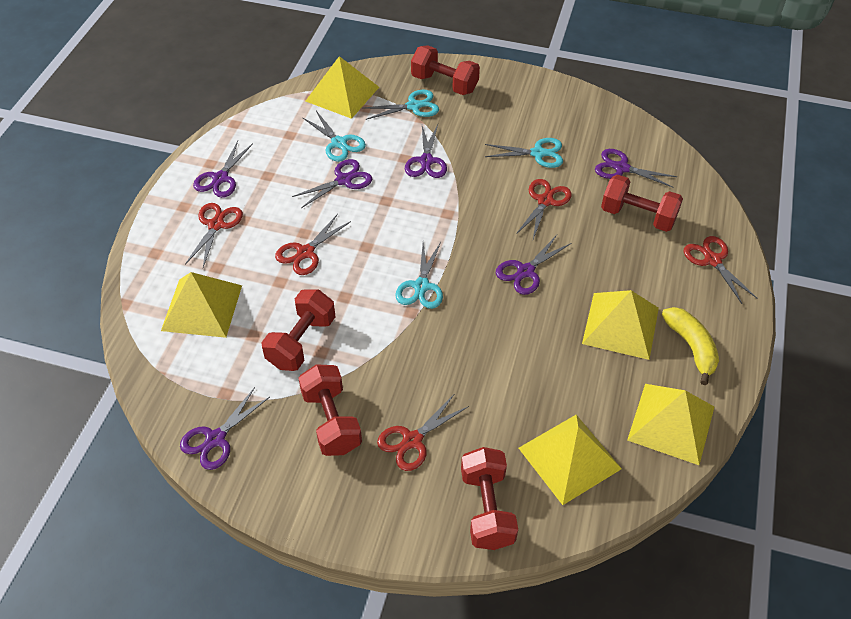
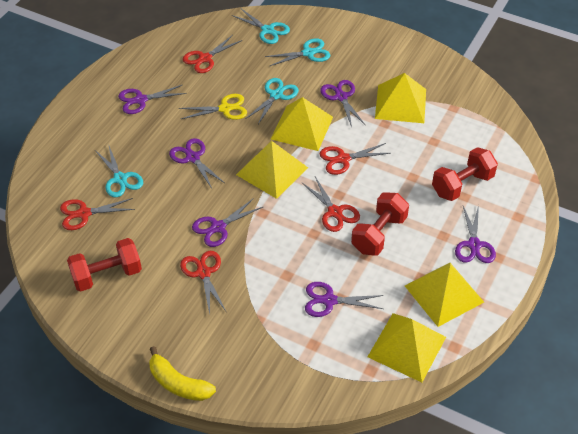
red dumbbell: [261,289,336,371] [298,364,362,456] [411,45,480,95] [461,447,518,550] [601,174,683,232] = 5 -> [67,238,142,292] [351,192,409,256] [432,147,498,201] = 3
yellow scissors: none = 0 -> [179,94,247,120] = 1

